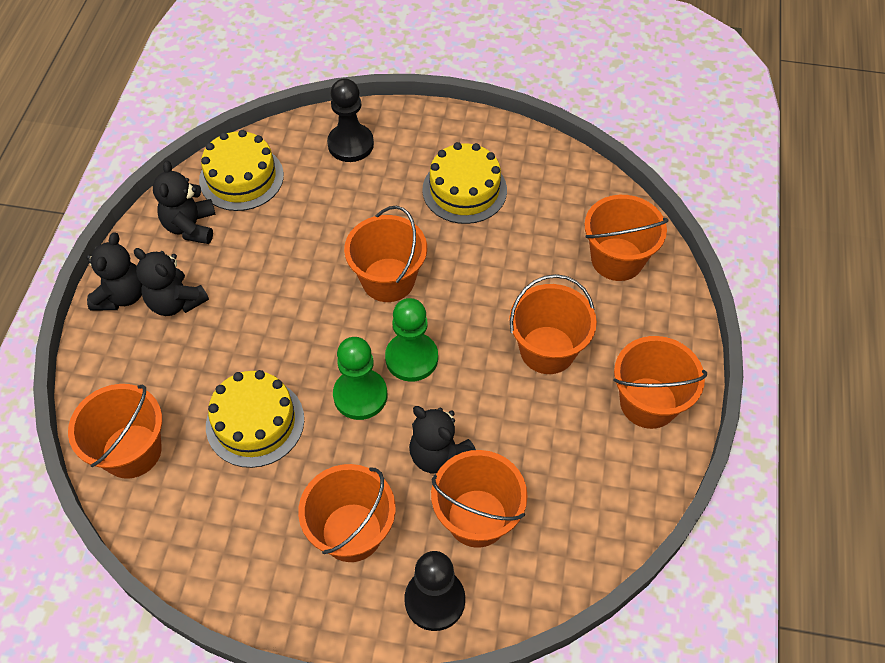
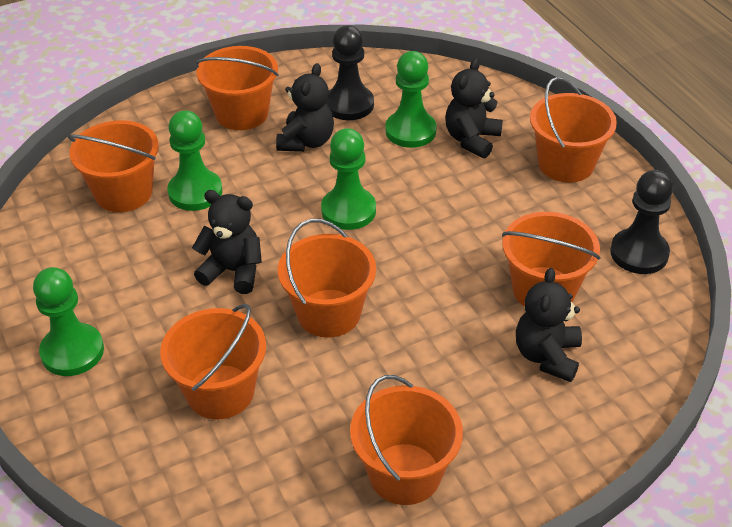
green pawn: [333,337,387,420] [385,298,438,382] = 2 -> [33,267,104,376] [167,110,222,211] [321,128,376,230] [385,51,437,148] = 4
yellow cake: [199,130,284,211] [206,370,304,468] [422,142,507,224] = 3 -> none = 0

